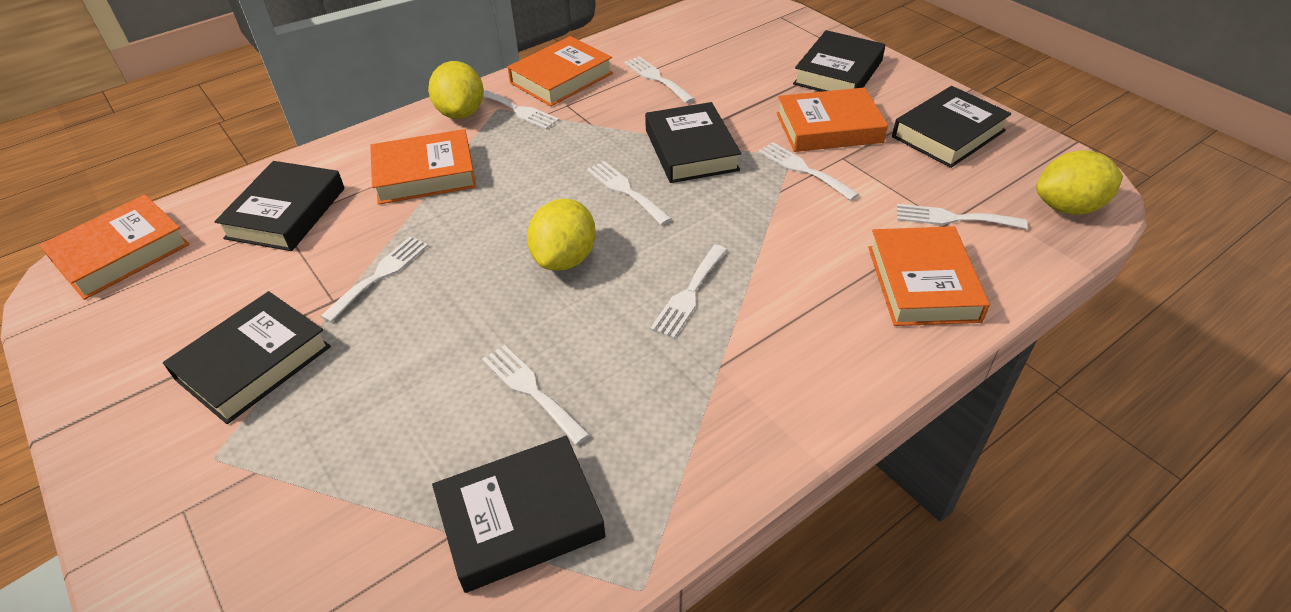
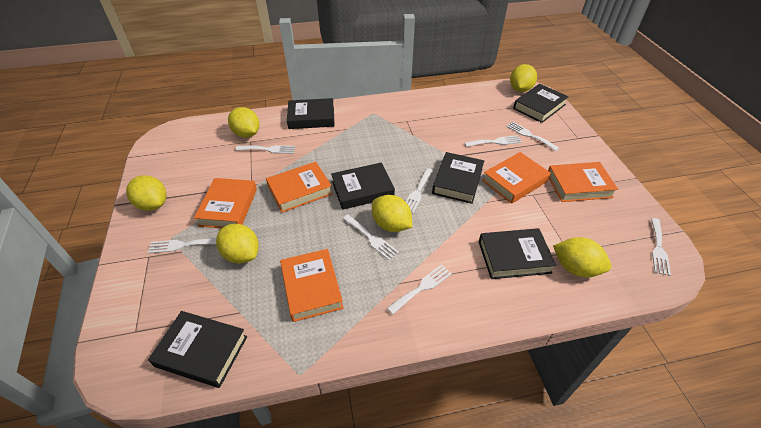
yellow lemon: [428,61,484,119] [527,199,596,271] [1036,150,1123,215] = 3 -> [126,175,167,211] [216,224,259,264] [228,107,259,138] [372,195,412,232] [510,64,537,92] [553,237,611,278] = 6

